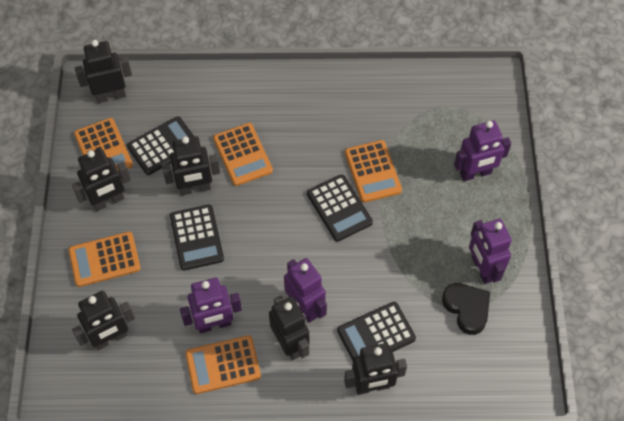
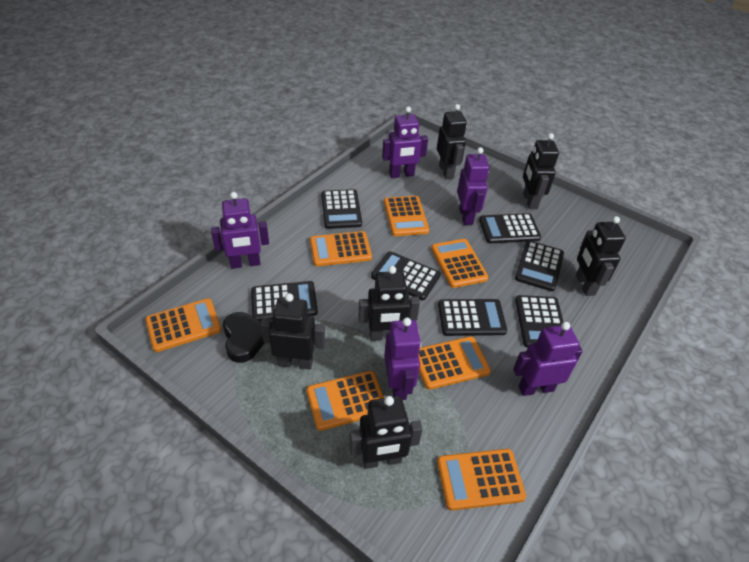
black calculator: [127,116,194,175] [170,204,224,270] [307,174,373,242] [337,302,416,361] = 4 -> [251,281,318,321] [321,189,362,229] [371,251,441,300] [438,299,507,336] [479,213,541,243] [515,241,564,291] [515,295,563,348] = 7
orange calculator: [68,232,141,287] [74,118,133,172] [185,335,261,394] [213,123,273,186] [345,140,402,203] = 5 -> [145,298,221,352] [306,371,384,431] [310,231,372,266] [384,196,429,236] [419,336,491,390] [431,239,488,288] [437,449,526,511] = 7
purple robot: [180,278,242,333] [284,258,327,323] [454,121,511,181] [469,219,512,284] = 4 -> [211,192,269,269] [382,106,428,178] [384,317,421,400] [457,147,490,225] [513,322,583,396] = 5

